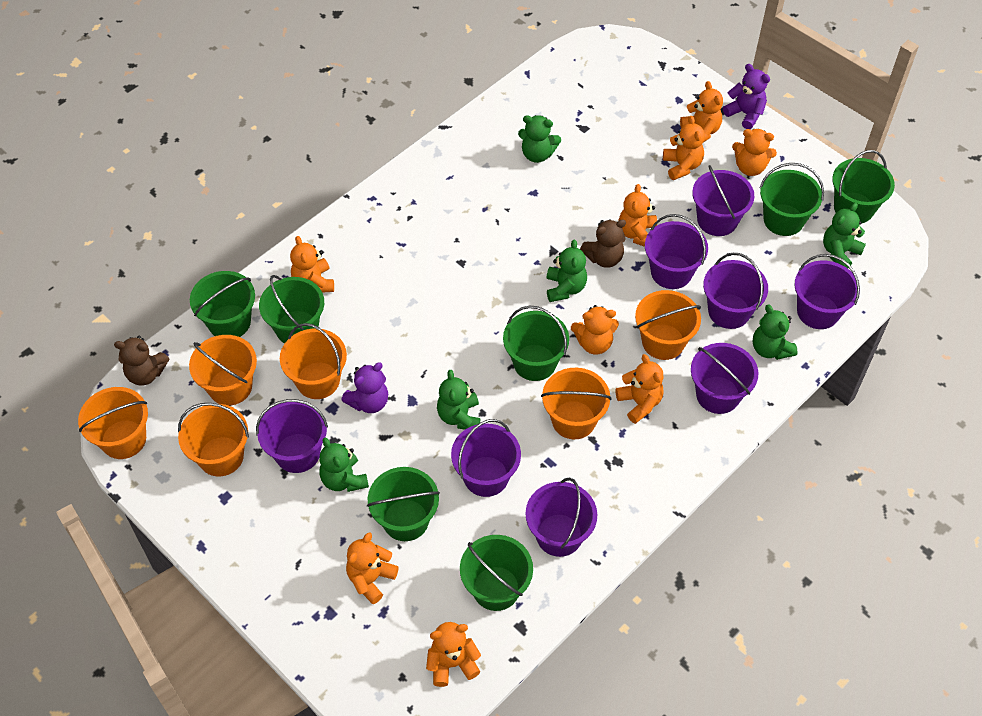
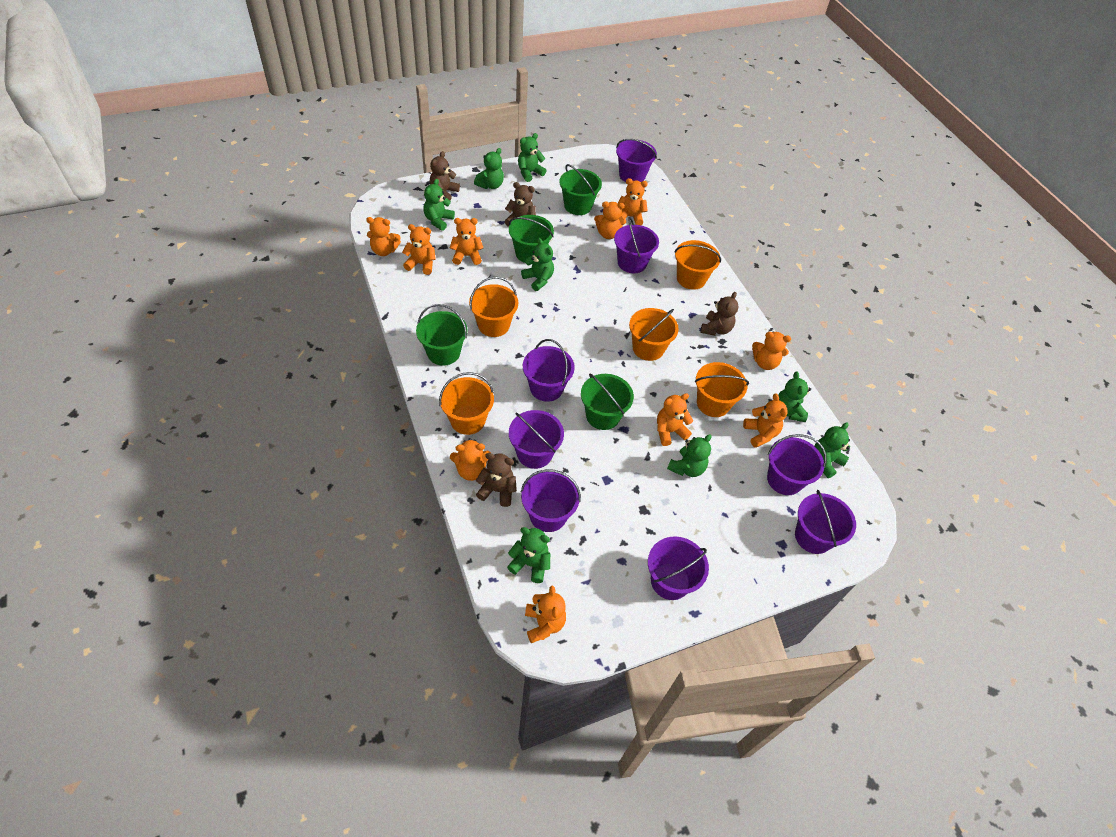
brown teddy bear: [114,336,170,386] [580,219,626,268] = 2 -> [430,151,460,200] [476,453,517,507] [505,182,536,227] [700,292,739,336] = 4
green bucket: [190,271,255,337] [259,275,324,344] [367,467,440,541] [460,535,533,611] [503,305,569,381] [760,163,824,236] [832,150,895,224] = 7 -> [416,304,468,366] [509,215,554,263] [559,164,602,215] [581,374,634,430] = 4
green teddy bear: [319,438,369,492] [437,370,480,430] [518,115,561,163] [546,240,587,302] [753,305,798,360] [823,203,866,268] = 6 -> [423,179,455,231] [474,148,504,189] [507,527,550,583] [518,133,547,182] [521,238,554,291] [667,434,711,477] [778,372,811,422] [815,423,850,478] = 8
orange bucket: [78,387,148,459] [178,403,249,476] [189,335,257,406] [280,323,347,399] [541,368,611,439] [635,290,701,360] = 6 -> [439,372,494,435] [469,277,518,337] [629,308,679,361] [675,240,721,290] [695,362,749,417] = 5
orange teddy bear: [290,236,334,293] [346,532,399,604] [426,622,481,687] [571,305,619,355] [616,354,664,424] [619,184,657,247] [663,116,705,180] [680,81,723,142] [732,129,777,176] = 9 -> [366,217,401,256] [402,224,436,275] [450,218,483,265] [450,438,491,481] [525,585,566,643] [594,201,626,239] [618,178,648,225] [657,393,693,446] [743,394,788,448] [752,332,791,370] = 10
purple teddy bear: [341,362,388,413] [723,64,770,129] = 2 -> none = 0

